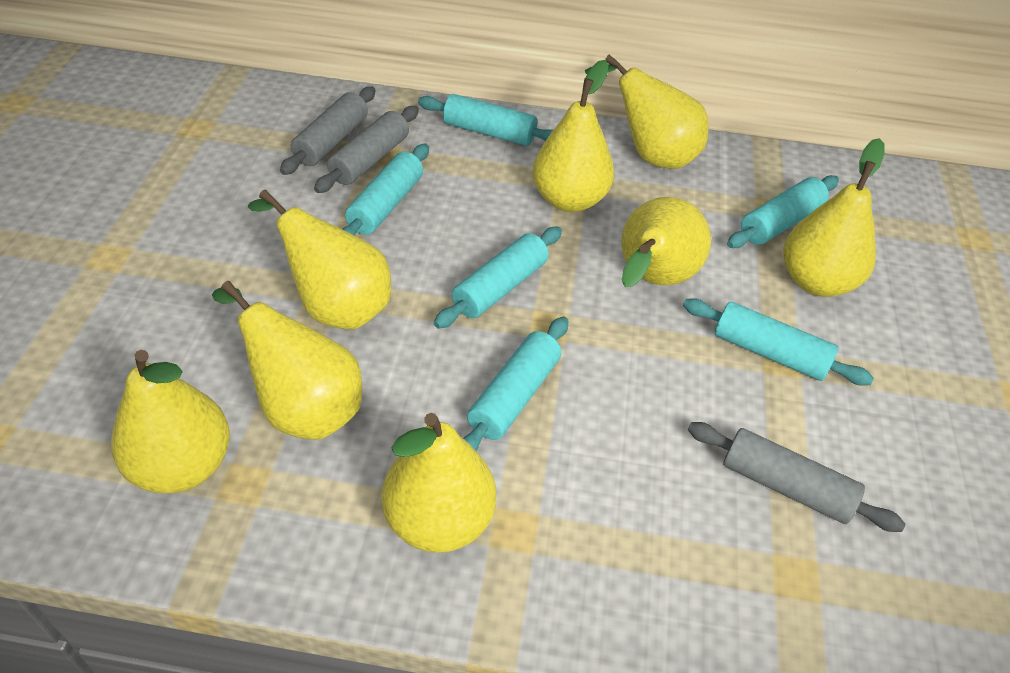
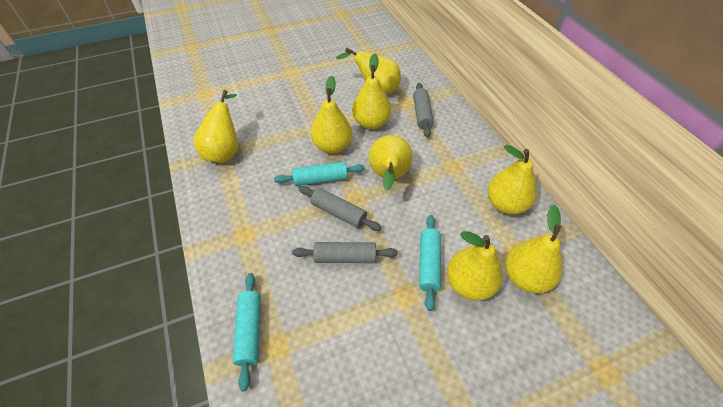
turquoise rolling pin: [343,143,429,236] [418,94,553,146] [434,226,562,329] [463,316,568,452] [683,298,874,386] [727,175,839,248] = 6 -> [233,273,261,391] [274,161,365,186] [419,215,441,311] = 3

